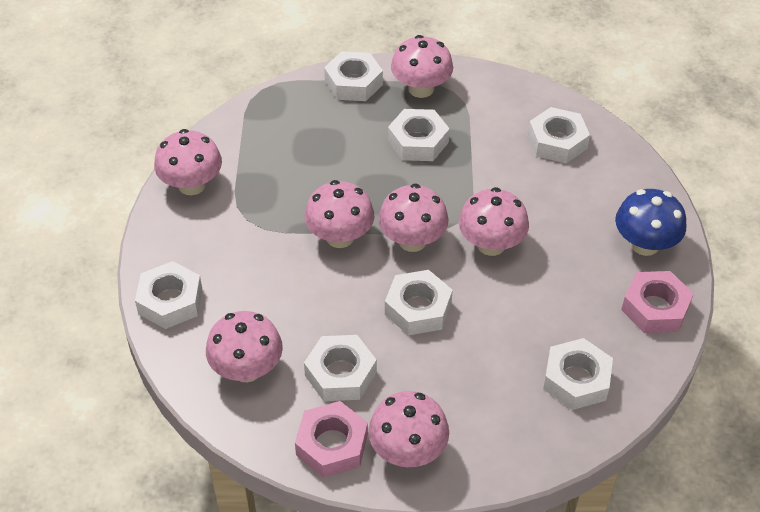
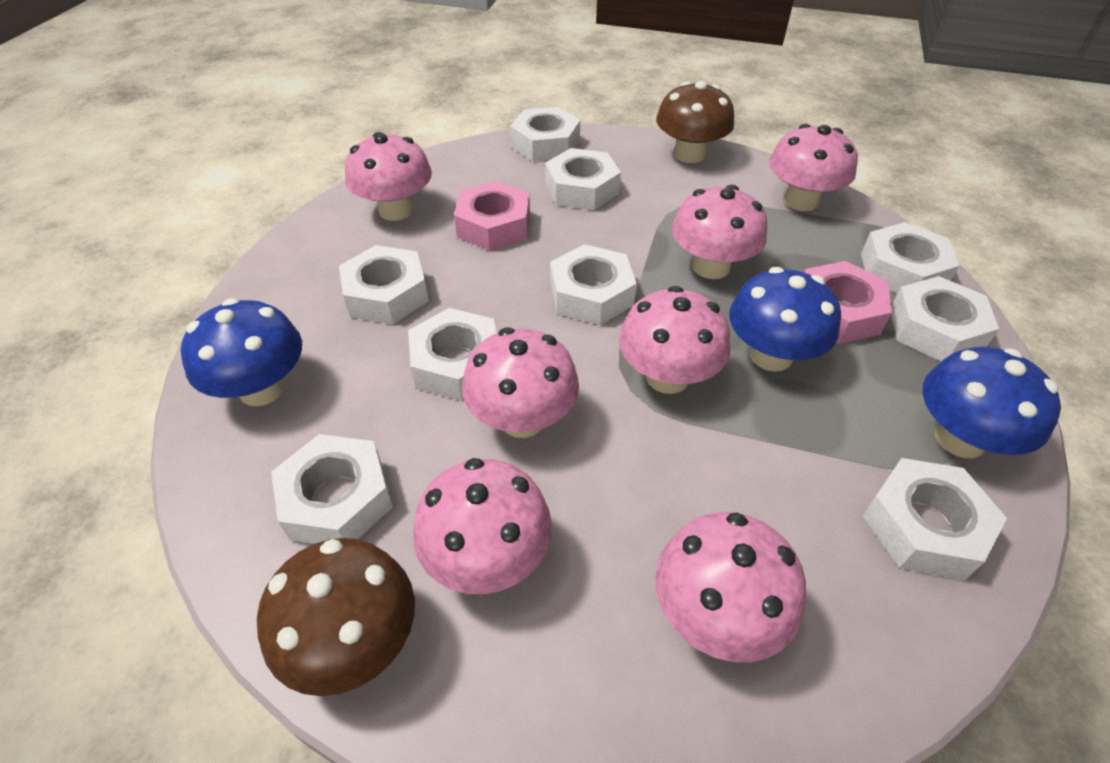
blue mushroom: [615,189,686,256] = 1 -> [181,298,302,406] [729,267,841,372] [922,347,1061,458] = 3
brown mushroom: none = 0 -> [257,538,415,696] [656,81,734,163] = 2
white nut: [135,261,202,329] [304,335,377,401] [324,51,383,101] [385,270,453,335] [388,109,450,161] [528,107,590,163] [543,338,613,410] = 7 -> [271,434,393,544] [339,245,429,324] [408,308,496,401] [510,107,580,162] [545,148,621,210] [550,244,637,325] [861,222,959,293] [863,458,1007,580] [891,276,999,361] = 9

